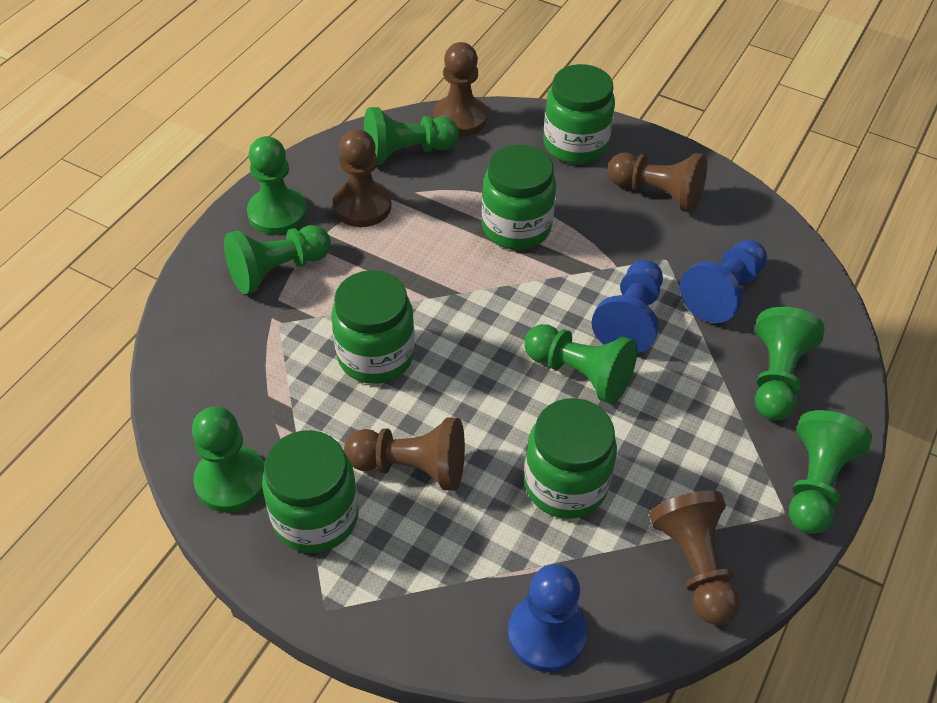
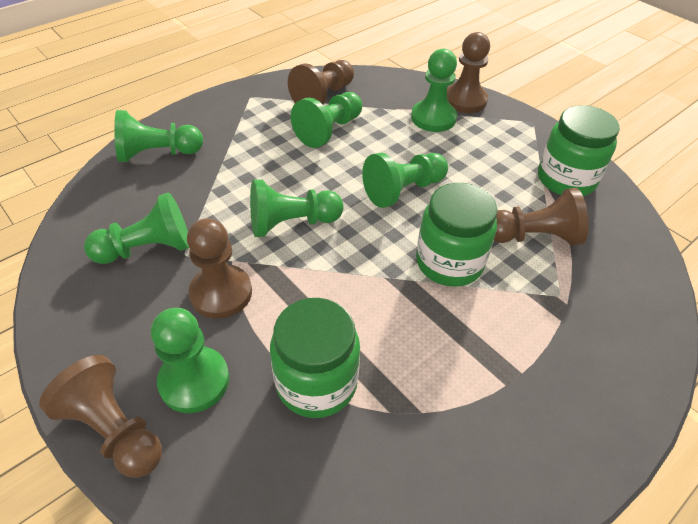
blue pawn: [508,564,587,672] [592,260,663,353] [680,239,767,323] = 3 -> none = 0
green jar: [262,430,359,553] [331,270,415,384] [482,145,556,250] [524,398,617,519] [543,64,615,164] = 5 -> [270,298,360,418] [416,183,497,287] [538,105,620,196] = 3

